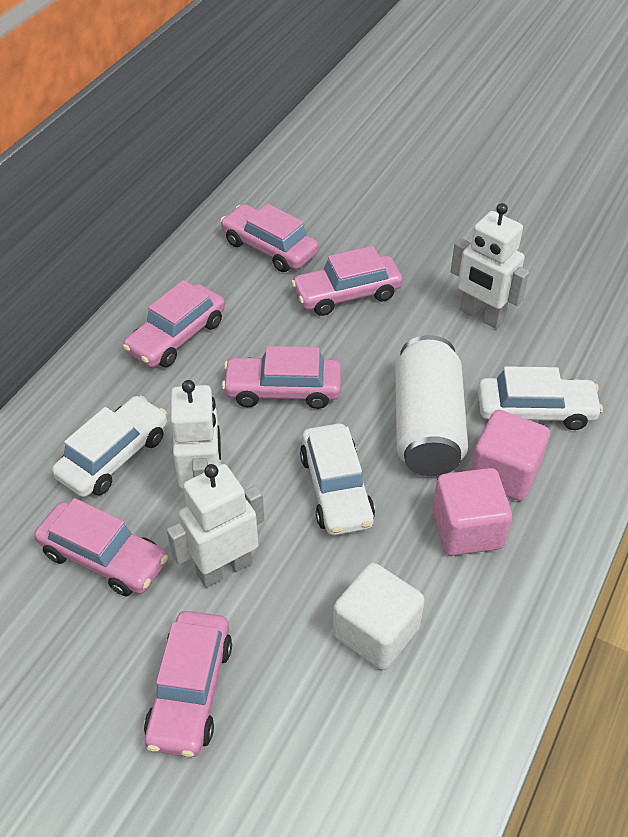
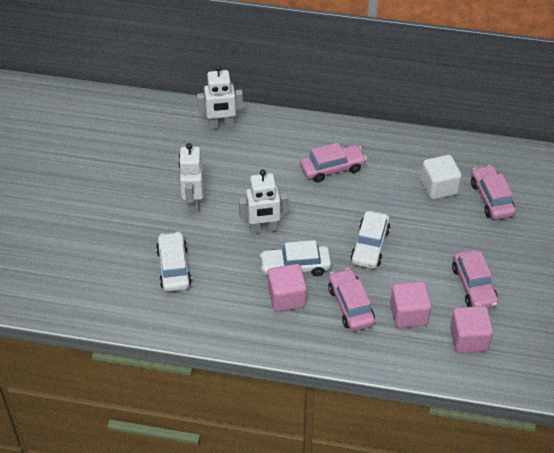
pink car: [34,498,168,596] [123,280,225,367] [144,611,232,757] [220,204,318,272] [222,346,341,409] [291,246,403,316] = 6 -> [300,143,367,183] [328,268,375,331] [452,250,498,308] [471,165,516,220] = 4
pink cube: [432,468,512,556] [470,410,550,501] = 2 -> [268,264,307,312] [390,281,431,328] [450,306,493,353] = 3
white can: [395,335,468,476] = 1 -> none = 0

